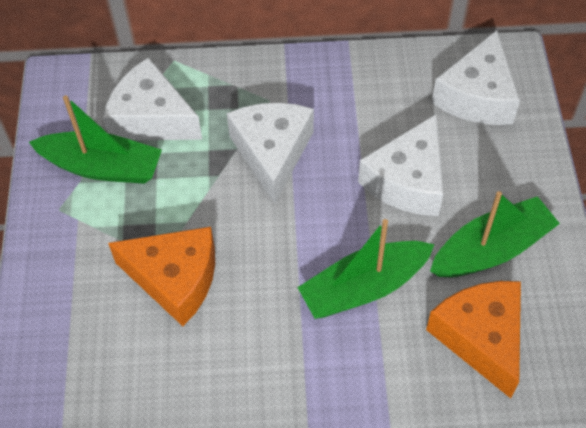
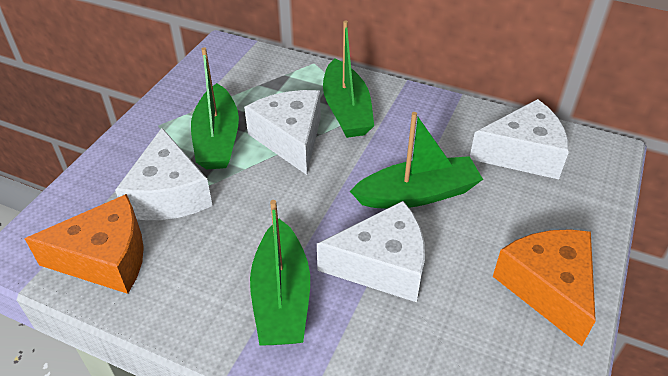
green boat: [29,95,162,184] [297,219,435,319] [430,191,560,277] = 3 -> [191,47,239,169] [250,200,310,345] [323,20,374,138] [350,112,483,208] = 4

